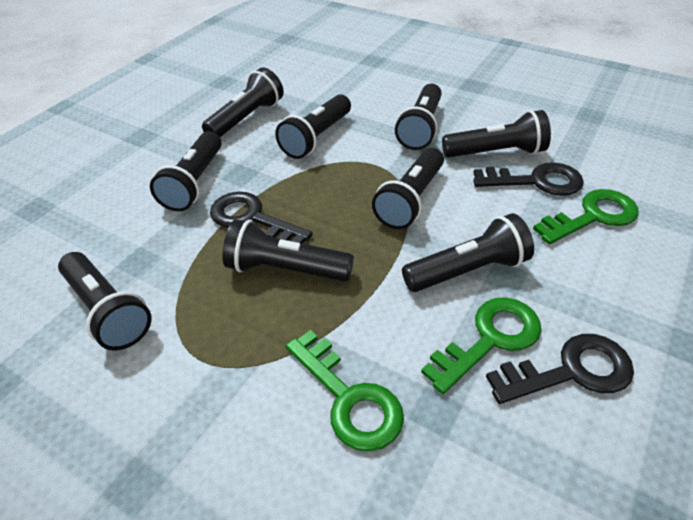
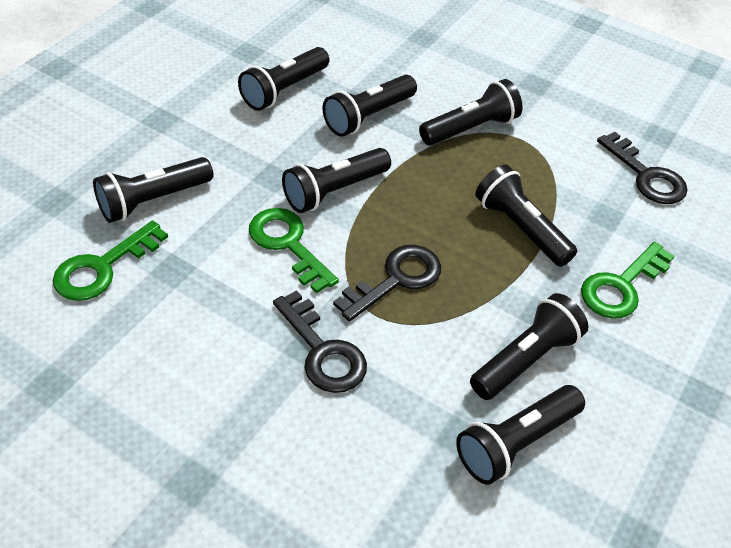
black flashlight: [58,252,152,351] [150,131,222,211] [202,67,284,137] [222,219,354,281] [275,94,351,159] [372,148,444,229] [395,84,442,150] [402,213,534,292] [442,110,551,158] = 9 -> [93,157,213,223] [238,47,329,111] [282,148,391,213] [323,75,417,137] [419,79,523,145] [456,385,585,485] [470,293,588,400] [475,165,577,267] = 8

